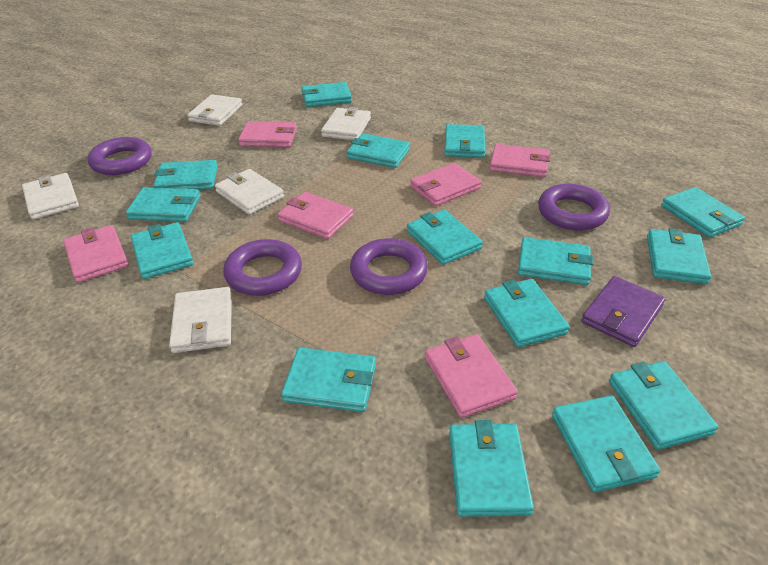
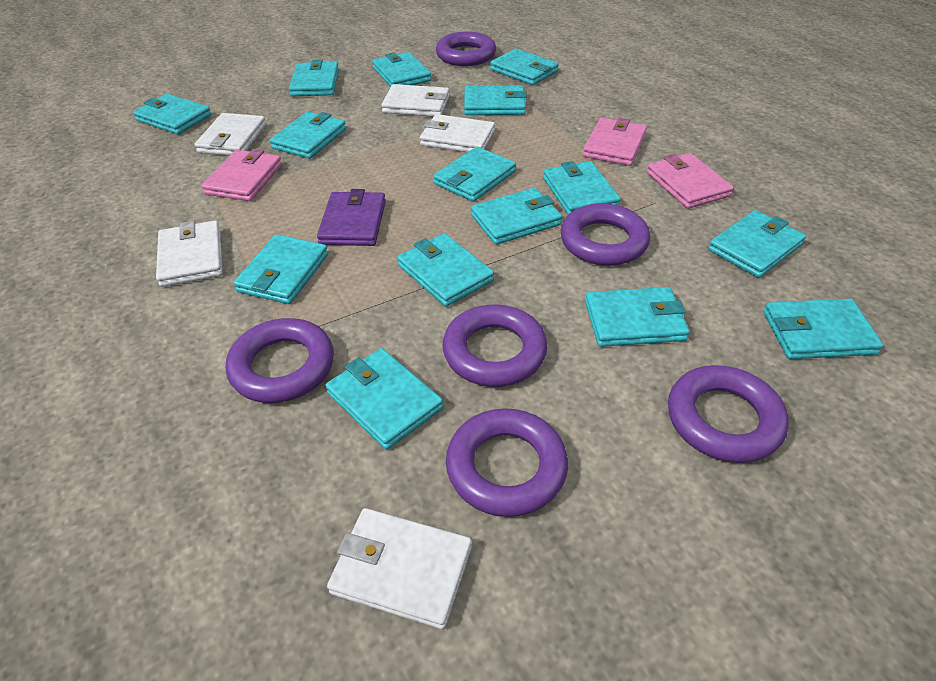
pink wallet: [63,225,129,283] [238,121,297,147] [278,192,354,239] [410,163,481,206] [425,334,518,418] [490,144,551,177] = 6 -> [202,149,282,201] [583,118,647,166] [647,153,734,209] = 3
purple ring: [88,137,152,175] [223,239,302,296] [350,238,428,295] [538,184,610,231] = 4 -> [226,318,334,403] [436,31,496,66] [443,304,548,387] [446,408,568,517] [561,203,650,266] [668,365,789,463] = 6

